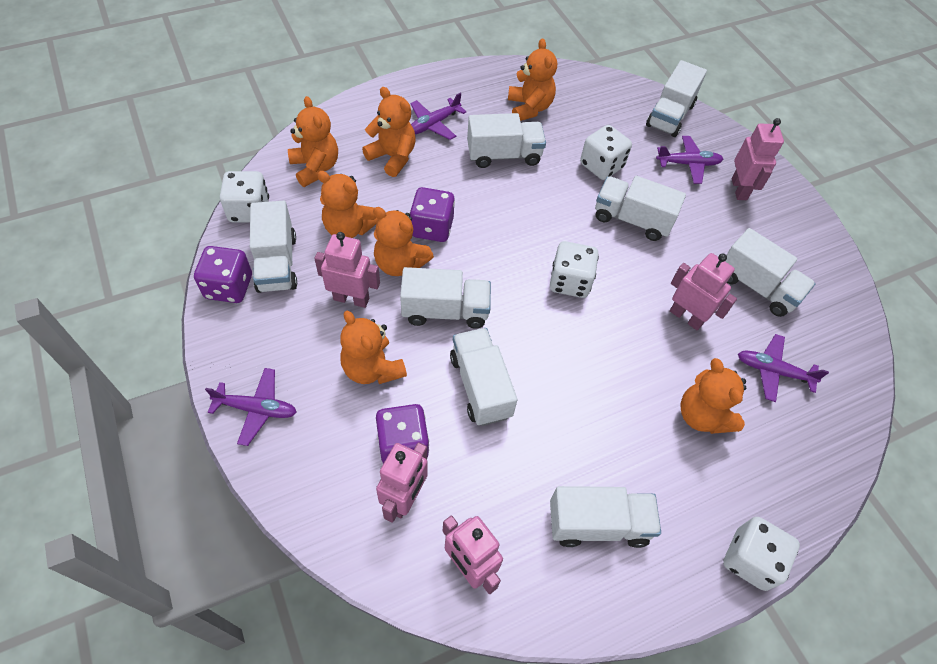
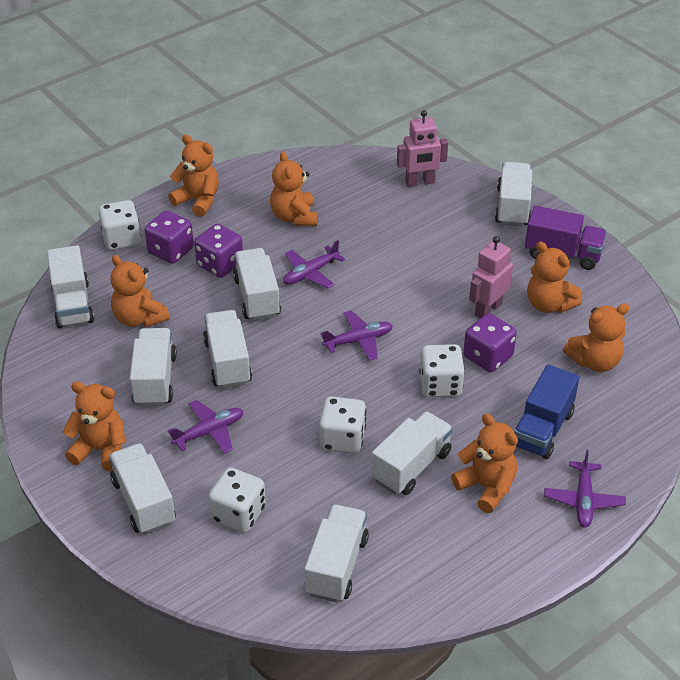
blue truck: none = 0 -> [514,364,579,459] = 1
pink robot: [314,232,380,308] [376,442,428,523] [443,515,503,594] [670,253,737,331] [732,118,784,200] = 5 -> [397,110,448,187] [469,236,513,318] = 2
purple truck: none = 0 -> [525,206,607,270] = 1

